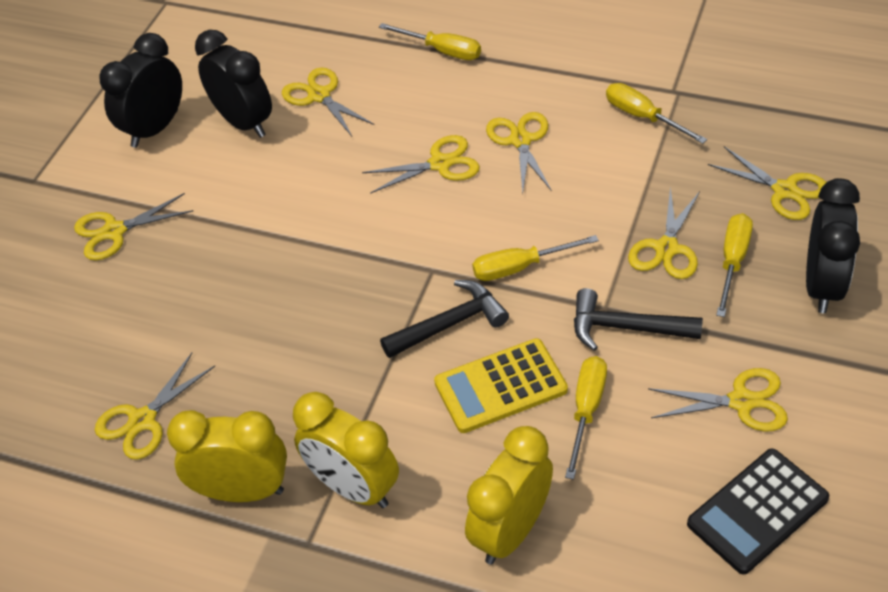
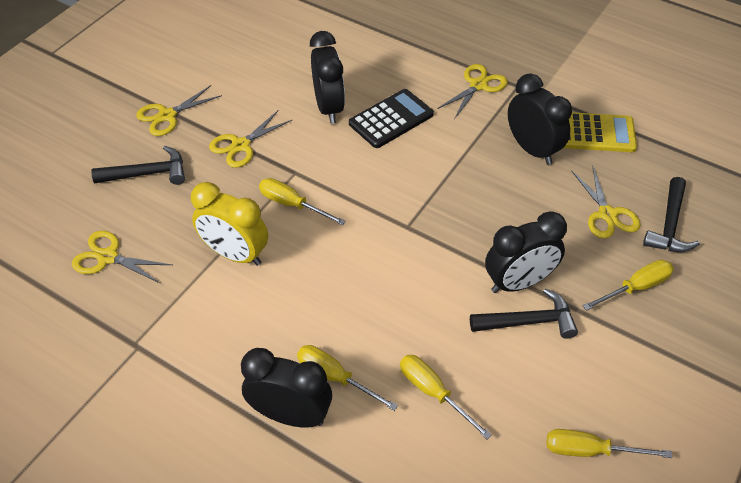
black clock: [99,33,182,148] [195,30,272,138] [806,178,860,313] = 3 -> [241,348,332,428] [310,31,345,124] [485,211,567,293] [508,73,572,165] = 4
black hammer: [380,280,509,358] [574,288,703,351] = 2 -> [91,146,185,185] [470,288,578,339] [643,177,700,252] = 3
yellow clock: [167,410,287,502] [293,392,399,508] [465,426,553,564] = 3 -> [191,182,268,266] = 1
yellow scissors: [74,193,193,261] [95,353,215,460] [282,68,374,136] [362,135,480,194] [486,112,552,194] [628,187,700,279] [648,368,788,432] [708,146,826,220] = 8 -> [72,231,172,284] [136,85,222,136] [209,111,293,168] [437,64,508,119] [571,167,641,239] = 5

